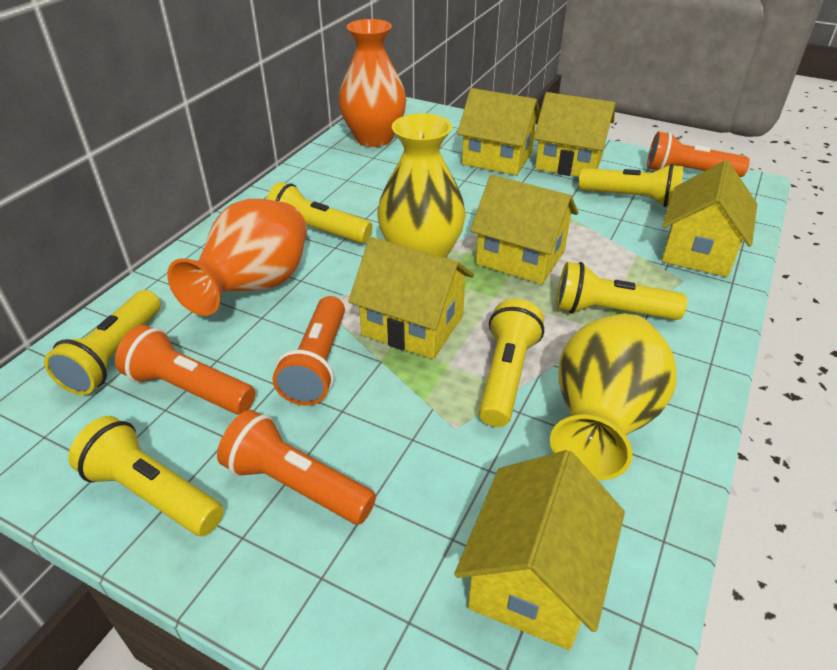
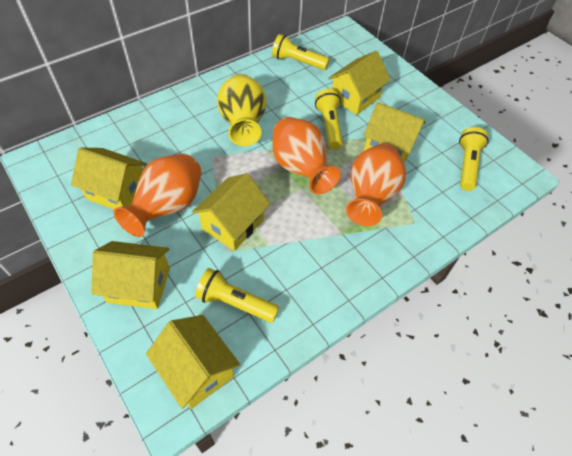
orange flashlight: [115,325,255,415] [217,410,376,524] [273,296,345,405] [647,131,750,177] = 4 -> none = 0
orange vase: [167,199,307,316] [339,19,406,147] = 2 -> [113,154,202,237] [272,117,341,194] [346,143,406,226] = 3
yellow flashlight: [44,290,161,395] [68,416,224,536] [267,182,372,244] [479,299,544,427] [557,262,687,320] [579,164,684,207] = 6 -> [195,268,279,323] [272,34,329,70] [315,89,343,149] [459,127,489,191] = 4
yellow vase: [377,113,466,258] [550,313,677,480] = 2 -> [217,74,267,146] = 1

